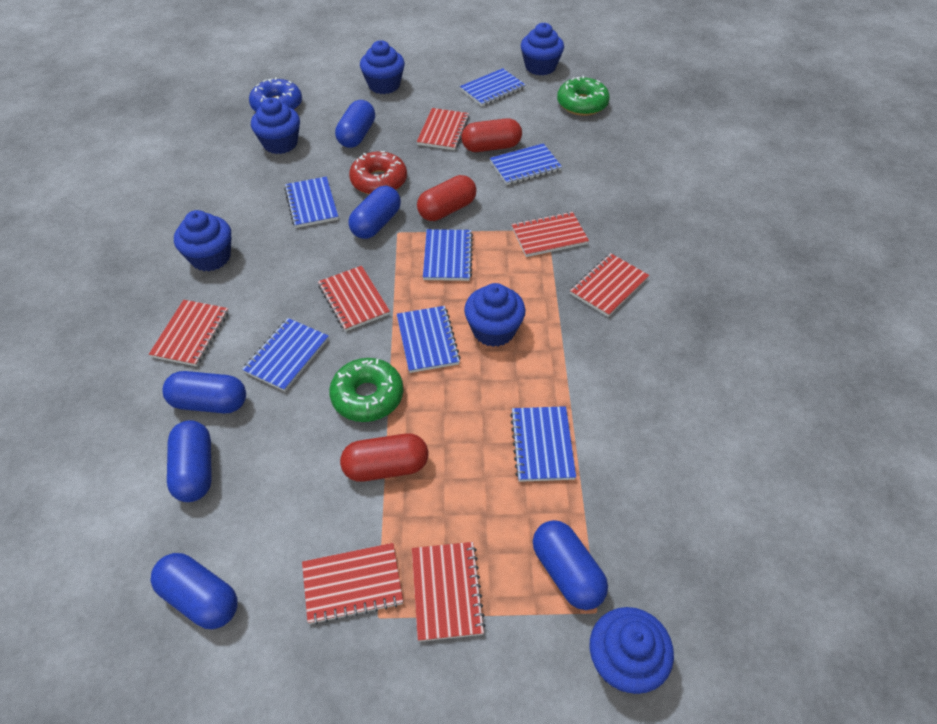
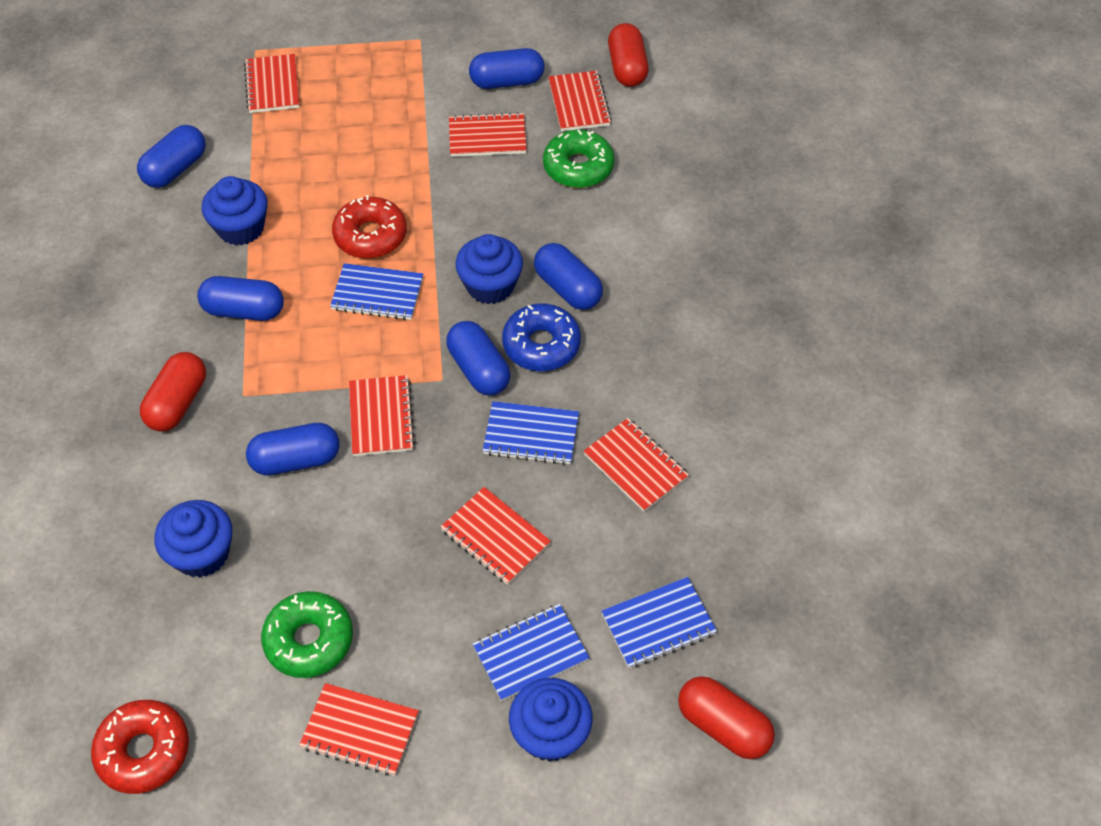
blue cupcake: [174,210,231,271] [251,98,300,154] [360,40,405,94] [464,283,525,347] [521,23,564,76] [590,607,674,694] = 6 -> [155,500,232,578] [202,176,268,246] [455,234,523,304] [509,678,593,762] = 4
blue notebook: [242,318,329,391] [284,176,338,228] [397,306,461,373] [423,229,473,281] [460,68,525,106] [490,143,562,185] [510,406,576,482] = 7 -> [330,263,423,320] [473,604,590,701] [483,401,579,465] [602,577,717,668] = 4
red donut: [349,151,407,194] = 1 -> [91,700,189,794] [332,195,407,259] = 2

